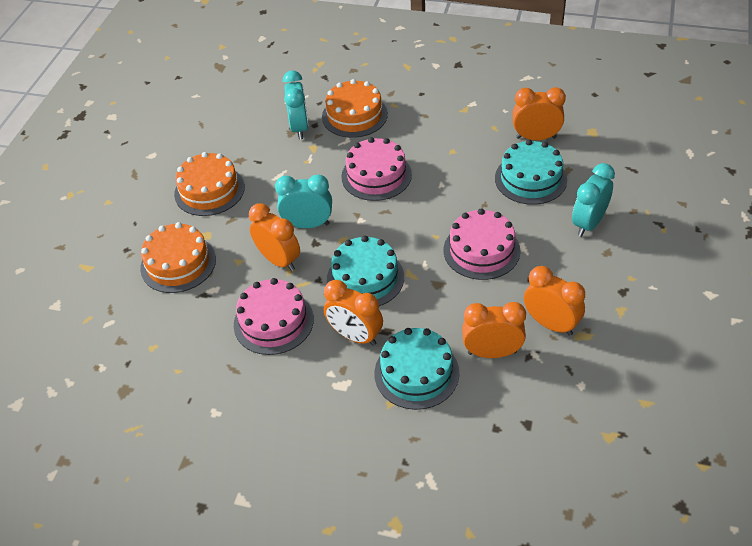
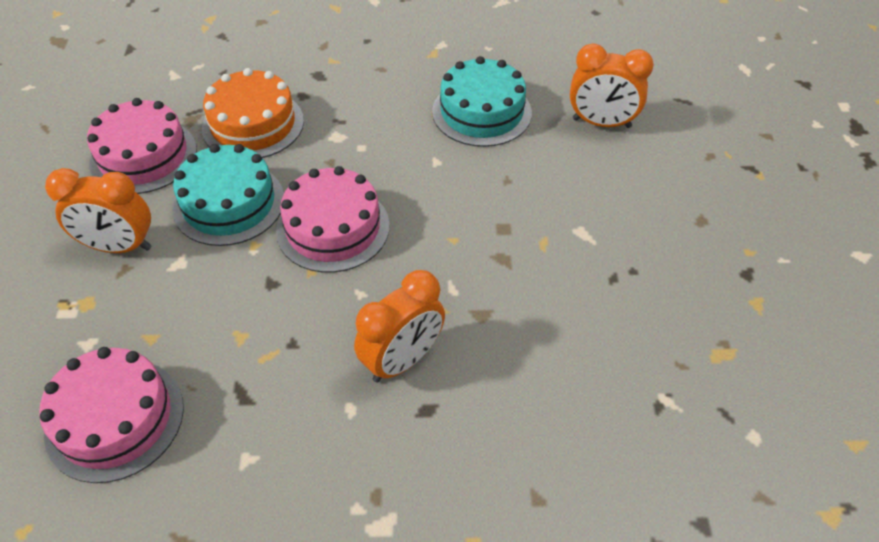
orange cake: [140,222,216,293] [174,152,245,216] [322,79,388,138] = 3 -> [202,68,304,158] = 1
orange clock: [249,203,300,271] [324,280,383,346] [462,302,526,358] [513,87,566,140] [524,266,585,336] = 5 -> [45,168,152,253] [354,270,445,383] [570,43,654,128] = 3
turquoise cake: [327,236,404,306] [374,328,459,410] [495,140,567,205] = 3 -> [173,144,284,246] [432,56,532,147] = 2
turquoise clock: [275,175,332,228] [283,70,309,139] [572,163,615,237] = 3 -> none = 0

